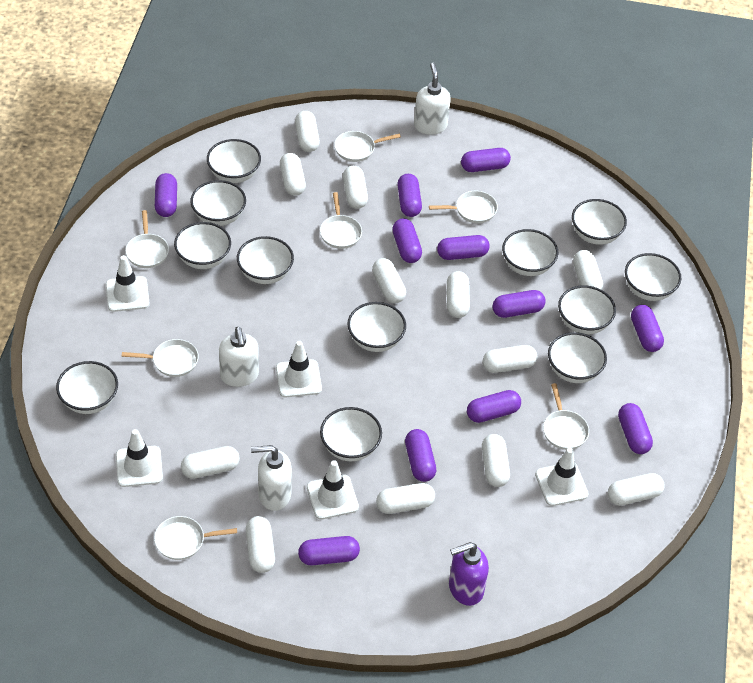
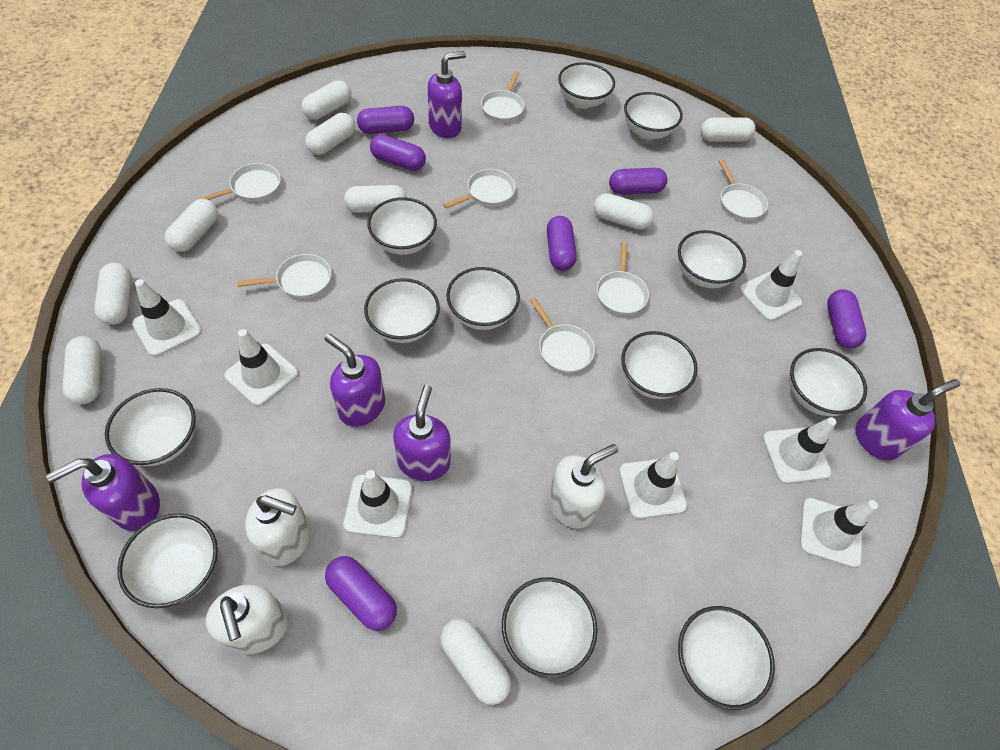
purple capsule: [155,173,177,217] [298,536,360,565] [392,219,422,263] [397,174,422,217] [405,429,436,482] [437,235,490,260] [461,148,511,172] [467,390,521,423] [492,290,546,318] [618,403,653,454] [631,305,664,352] = 11 -> [325,556,397,631] [357,106,414,134] [370,134,426,171] [547,216,577,271] [609,168,668,195] [827,289,866,349] = 6
purple soap dispenser: [449,542,489,606] = 1 -> [46,454,160,531] [325,334,385,427] [393,385,450,481] [428,51,466,138] [856,379,960,460] = 5
white capsule: [181,446,240,479] [246,516,275,573] [280,153,306,196] [295,111,320,152] [343,166,368,209] [372,258,406,303] [376,483,435,514] [447,271,470,318] [482,434,510,487] [483,345,537,373] [573,250,603,290] [608,473,664,506] = 12 -> [62,336,102,404] [94,263,132,325] [165,199,218,252] [301,80,351,120] [305,113,355,155] [344,185,407,213] [440,618,511,705] [594,193,654,230] [700,117,755,142] = 9
white traffic cone: [106,255,150,312] [116,429,163,487] [276,341,322,397] [307,460,359,520] [535,448,589,506] = 5 -> [132,279,202,357] [224,329,298,406] [343,470,412,538] [619,452,687,519] [739,250,802,321] [762,417,836,484] [799,498,878,568] = 7

